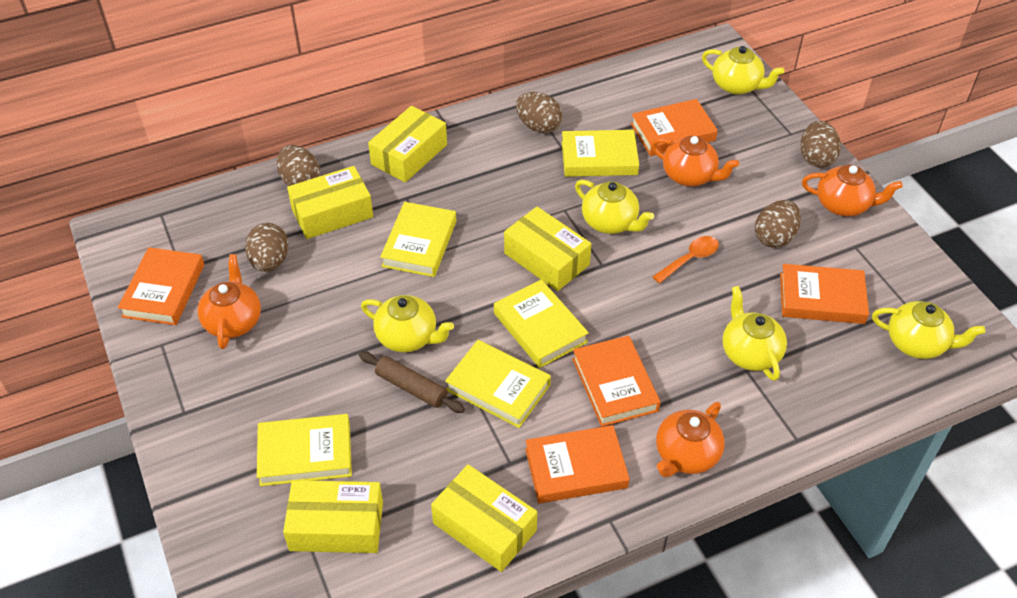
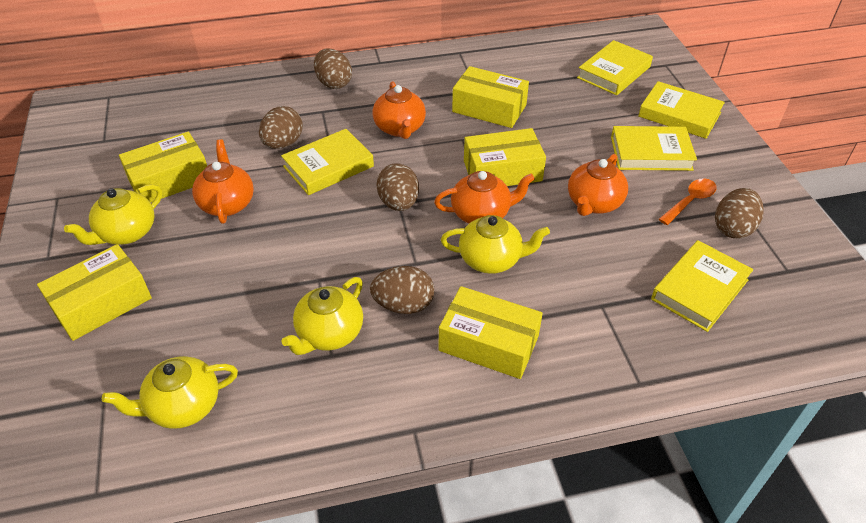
brown rolling pin: [359,351,465,413] = 1 -> none = 0
orange book: [118,247,204,325] [525,425,630,503] [572,336,661,427] [631,99,718,156] [780,264,869,324] = 5 -> none = 0
yellow teapot: [361,295,454,353] [575,180,654,234] [702,46,785,95] [722,286,787,381] [872,301,985,359] = 5 -> [64,184,162,245] [102,356,238,429] [282,277,363,355] [441,215,550,274] = 4

